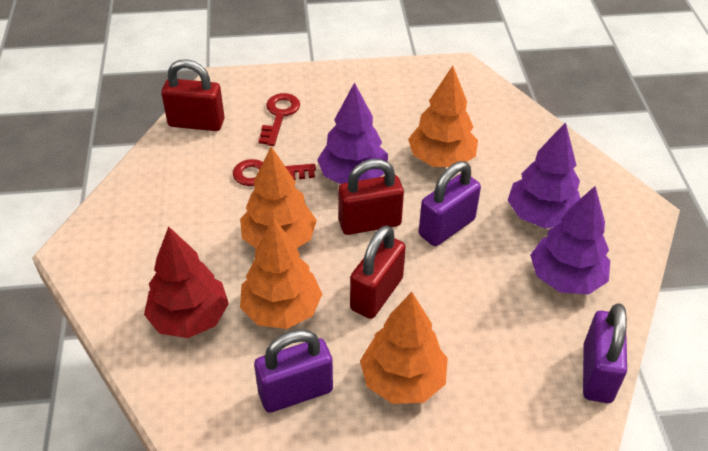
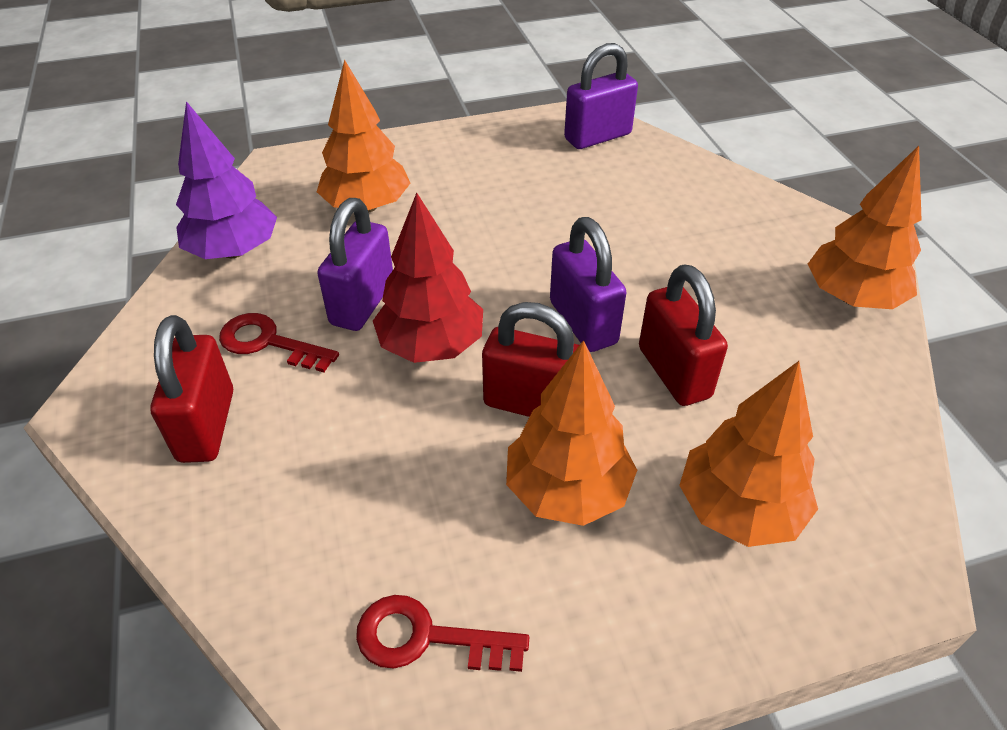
purple tree: [317,82,388,184] [508,122,580,228] [530,186,610,294] = 3 -> [176,101,277,259] = 1

